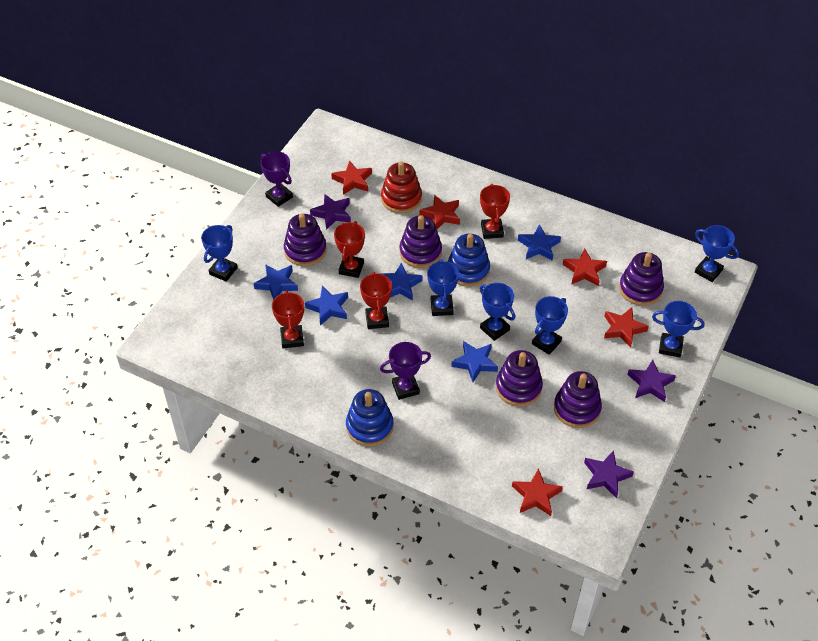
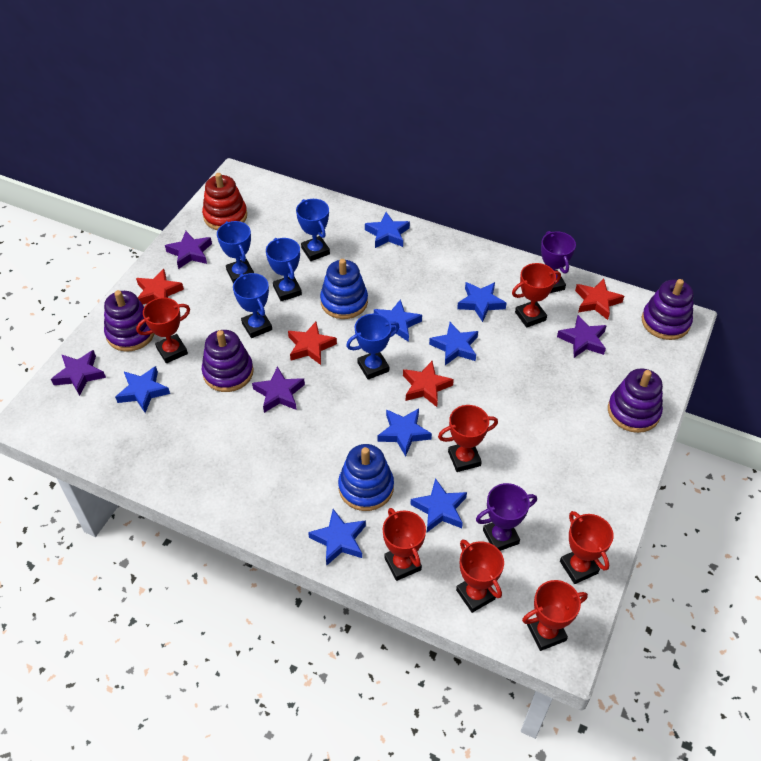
blue star: [253,264,298,300] [305,286,348,325] [380,263,423,300] [451,341,498,382] [518,224,561,261] = 5 -> [115,366,170,413] [308,509,366,566] [365,212,410,248] [374,299,422,342] [377,408,432,457] [410,478,467,532] [429,322,478,365] [457,282,506,322] = 8
blue trophy: [201,225,237,282] [427,259,459,316] [480,283,515,341] [532,296,568,355] [652,301,705,357] [695,225,739,282] = 6 -> [217,221,254,284] [233,273,272,338] [266,238,302,301] [296,199,330,261] [346,314,399,380] = 5
purple stacking toy: [284,214,327,266] [400,215,442,268] [496,350,543,407] [554,371,602,428] [619,252,664,306] = 5 -> [104,290,155,352] [202,330,254,392] [608,368,663,433] [642,279,694,340] = 4
purple star: [310,194,351,230] [584,450,634,498] [627,359,676,402] = 3 -> [51,350,106,396] [165,231,212,269] [252,366,305,413] [557,315,607,358] = 4
red star: [331,161,372,195] [420,195,460,229] [512,468,563,516] [563,249,607,286] [604,307,649,348] = 5 -> [136,269,184,304] [288,322,337,365] [403,361,454,407] [575,279,624,320] = 4
red trophy: [272,291,304,348] [334,221,365,278] [360,272,392,329] [480,184,510,239] = 4 -> [136,297,190,363] [383,508,426,581] [438,405,498,472] [456,539,504,613] [512,263,561,328] [522,580,588,651] [560,511,614,584] = 7

